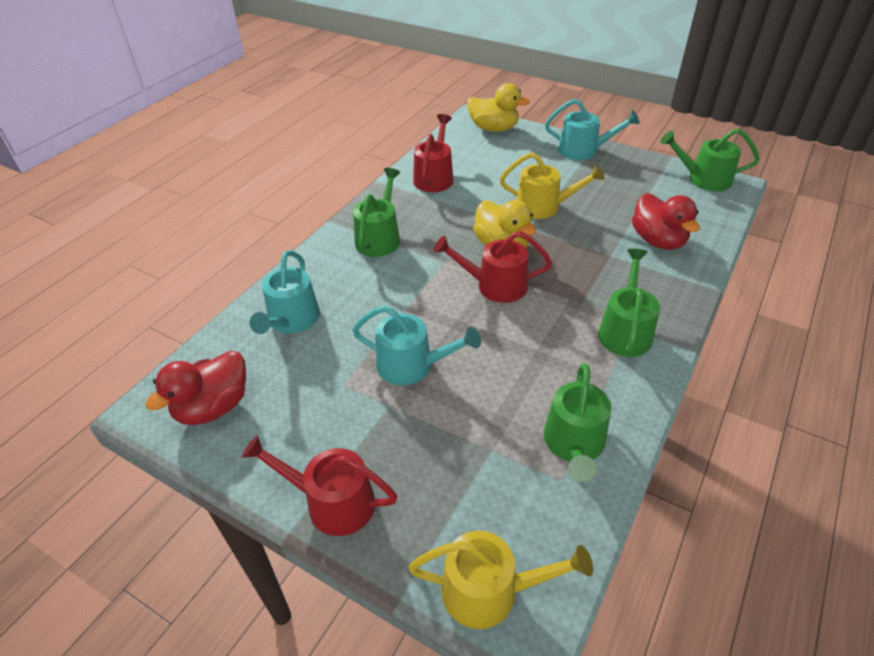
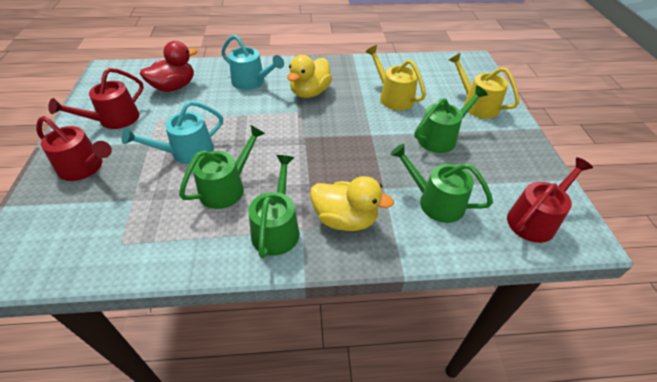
red duck: [145,351,246,425] [632,193,700,250] = 2 -> [140,41,198,92] = 1
turquoise watering can: [249,250,320,334] [352,306,481,385] [545,99,640,160] = 3 -> [122,101,223,164] [221,35,284,90] = 2

